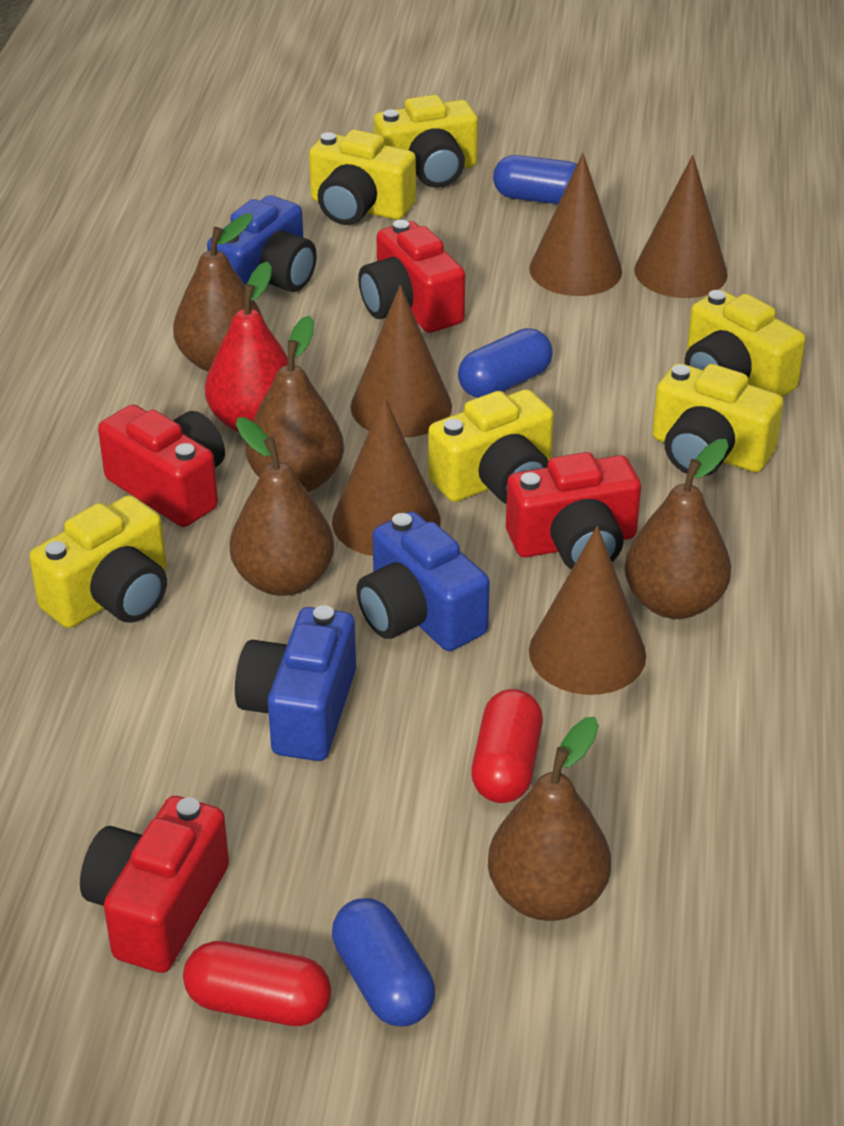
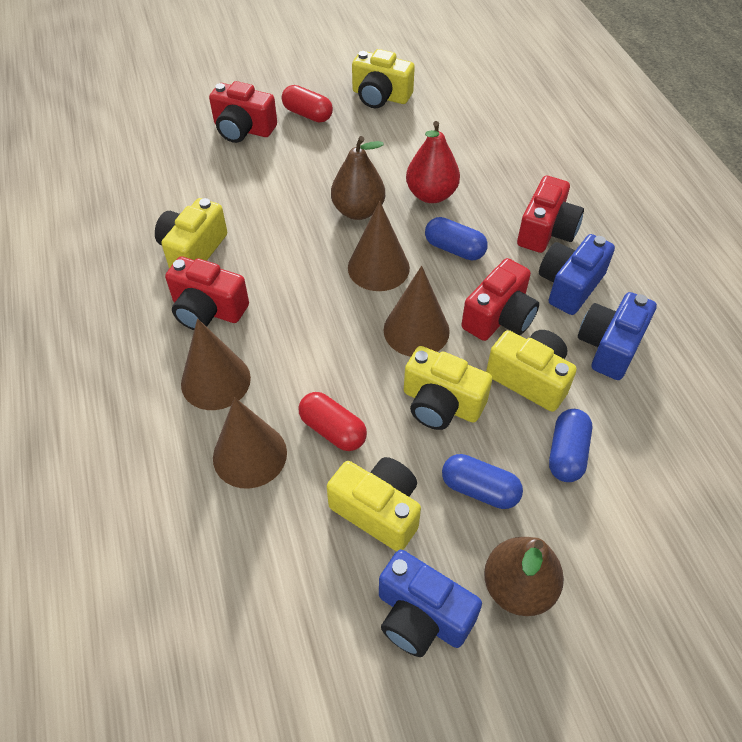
brown cone: [332,396,441,556] [351,285,452,438] [529,153,622,296] [529,526,646,695] [634,155,728,298] = 5 -> [181,319,251,410] [213,397,287,489] [348,201,410,291] [384,266,450,357] = 4
brown pear: [173,214,263,372] [230,417,334,596] [246,316,344,492] [488,717,611,921] [624,439,731,619] = 5 -> [331,136,385,220] [484,537,564,616] = 2
yellow camera: [29,495,167,628] [309,129,416,225] [374,95,478,188] [428,389,554,504] [652,363,784,477] [685,290,806,397] = 6 -> [155,198,227,269] [327,457,421,551] [352,49,415,108] [404,346,492,430] [486,330,577,412] = 5

